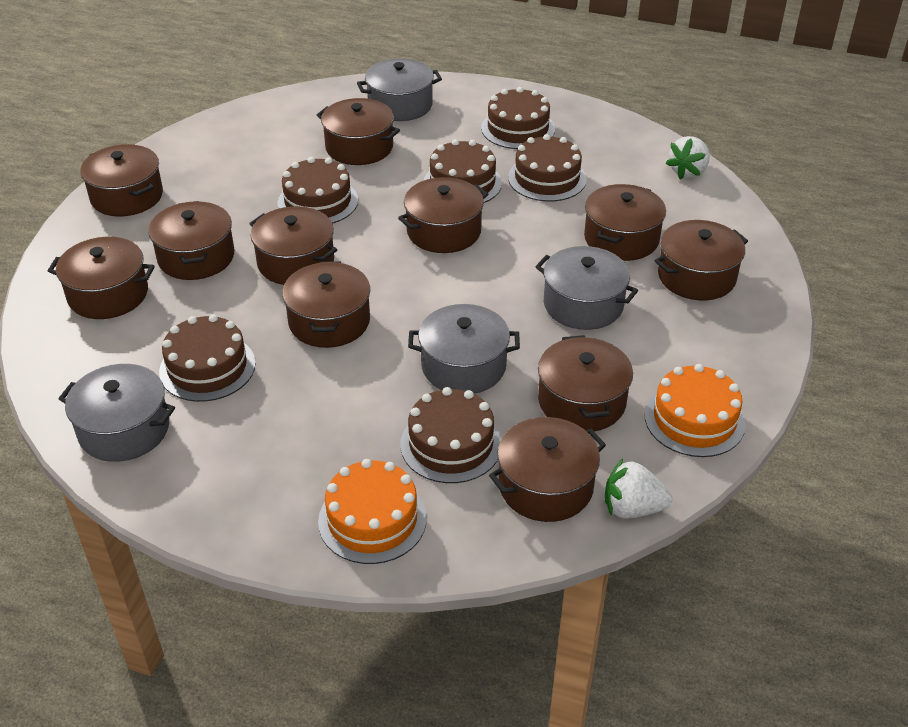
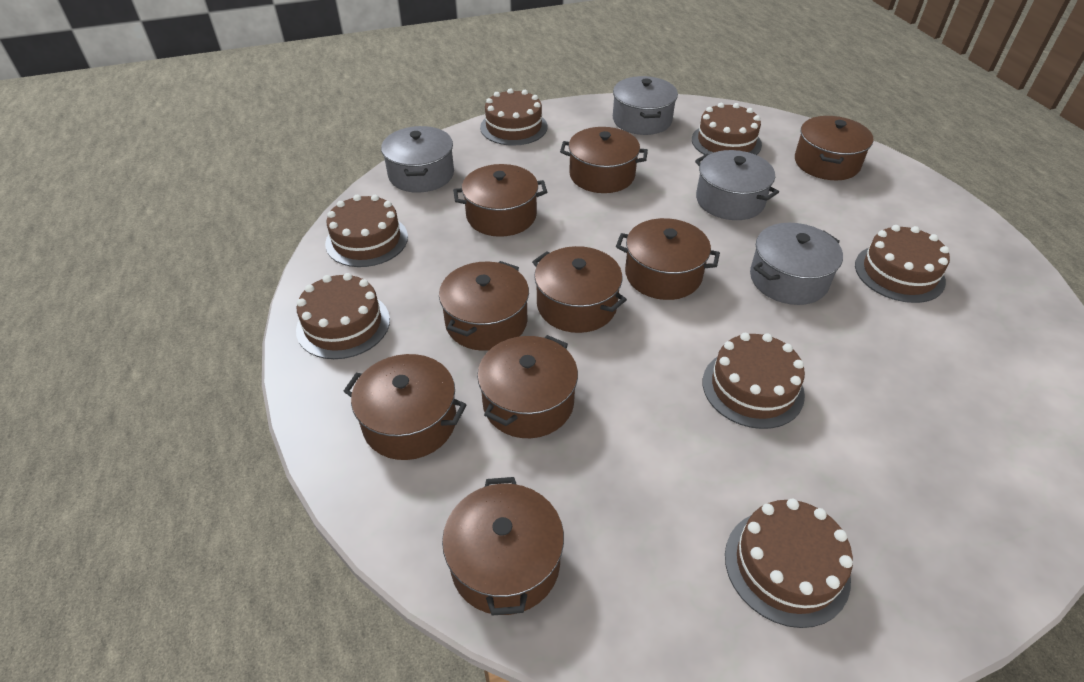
brown cake: [159,314,256,402] [277,157,358,224] [400,387,502,483] [424,139,502,203] [481,87,555,149] [508,134,586,202] = 6 -> [296,273,390,359] [325,195,408,267] [480,88,548,146] [692,103,762,155] [703,333,805,429] [725,499,853,628] [855,225,950,303] = 7
brown pot: [48,237,155,319] [80,144,163,217] [148,201,234,280] [249,206,337,285] [282,261,370,348] [317,98,400,165] [398,177,488,253] [489,417,606,522] [538,335,633,431] [584,184,666,261] [655,220,748,300] = 11 -> [343,354,467,460] [439,261,529,351] [442,477,564,616] [453,164,547,237] [477,335,578,438] [532,246,627,333] [560,127,648,193] [616,218,720,300] [795,116,873,180] = 9
orange cake: [318,459,427,564] [645,364,746,457] = 2 -> none = 0
white strawberry: [605,458,672,519] [666,136,710,180] = 2 -> none = 0

